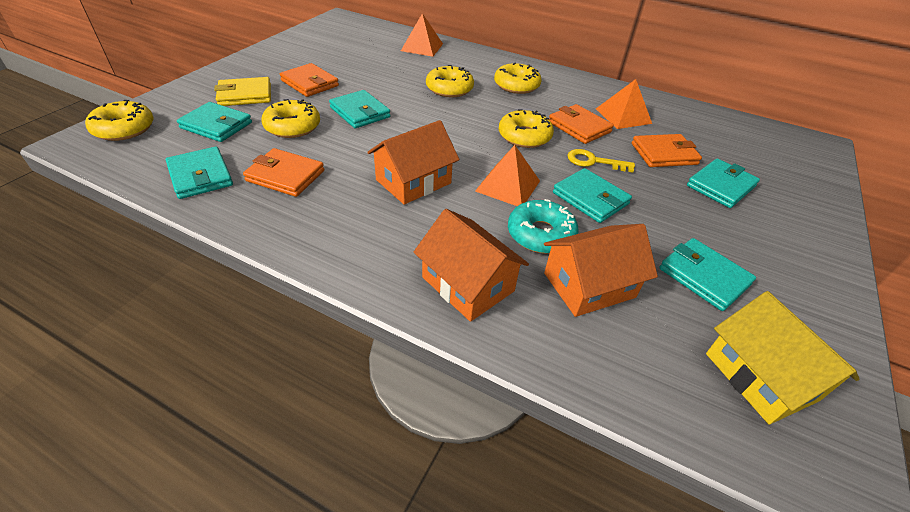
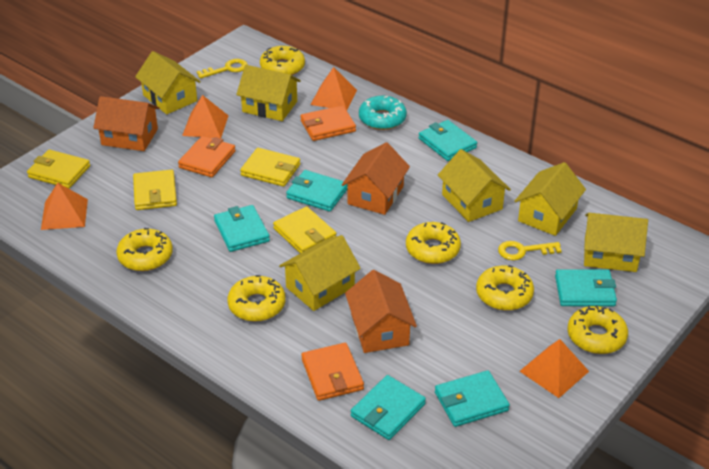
orange pyramid: [401,13,443,57] [475,145,540,206] [596,79,652,129] = 3 -> [41,183,88,230] [182,95,229,138] [310,67,357,111] [520,339,589,398] = 4
orange wallet: [243,148,324,197] [280,63,339,97] [549,104,614,144] [632,134,702,167] = 4 -> [178,136,236,178] [300,105,356,141] [301,343,364,401] = 3
yellow donut: [85,100,154,141] [261,99,320,138] [426,65,474,97] [494,63,541,94] [499,109,554,148] = 5 -> [116,228,173,271] [227,275,286,322] [260,46,305,75] [406,222,461,264] [476,265,534,311] [567,305,628,354] = 6
yellow house: [706,291,860,425] = 1 -> [135,51,201,114] [236,65,301,121] [279,235,361,311] [438,149,511,222] [515,162,586,236] [584,213,648,272] = 6
yellow key: [567,149,635,172] = 1 -> [197,59,248,79] [498,241,562,260] = 2
yellow wallet: [214,77,271,106] = 1 -> [27,149,90,189] [133,169,177,210] [240,148,300,187] [273,206,336,253] = 4

